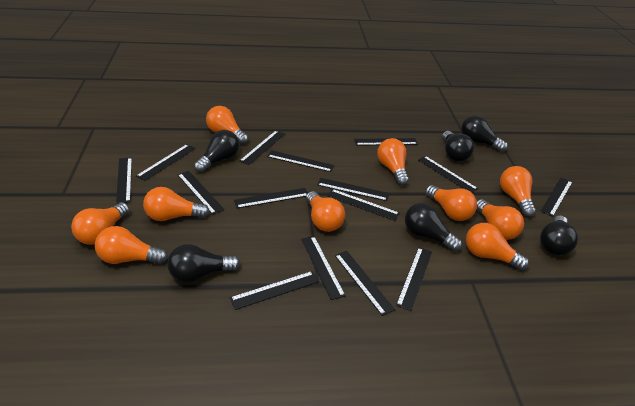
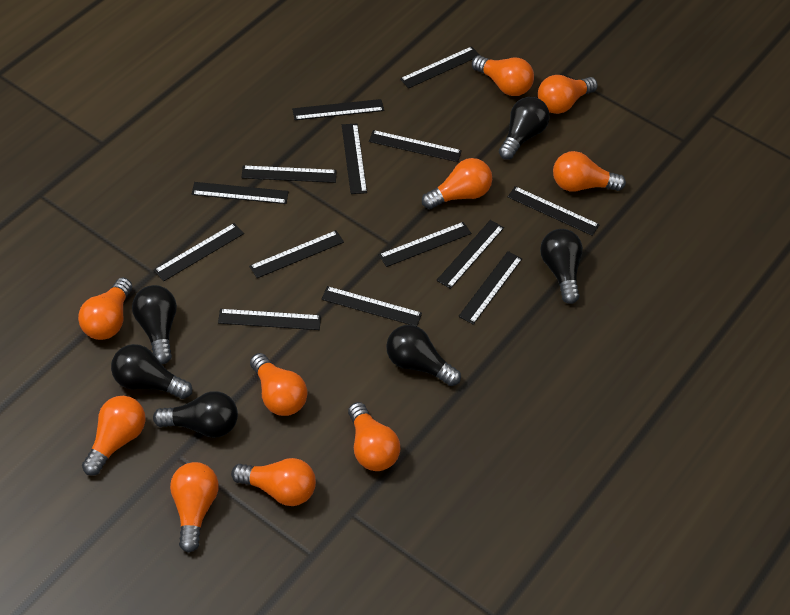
black ruler: [116,157,132,204] [136,144,196,181] [178,171,225,215] [230,271,319,310] [234,188,308,209] [239,131,285,165] [267,150,335,172] [301,236,346,300] [317,178,389,201] [327,189,400,221] [335,251,395,316] [354,138,418,146] [396,247,432,311] [418,156,478,193] [540,177,572,217] = 15 -> [154,223,244,281] [192,182,289,204] [218,309,321,330] [241,165,337,183] [249,230,344,278] [292,99,384,120] [321,286,422,326] [342,124,367,194] [369,130,462,162] [379,222,471,267] [400,46,480,88] [436,220,504,289] [458,251,522,324] [508,186,600,236] = 14

